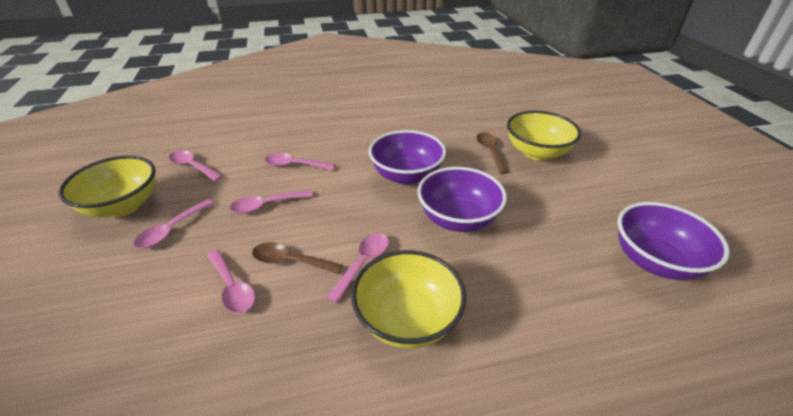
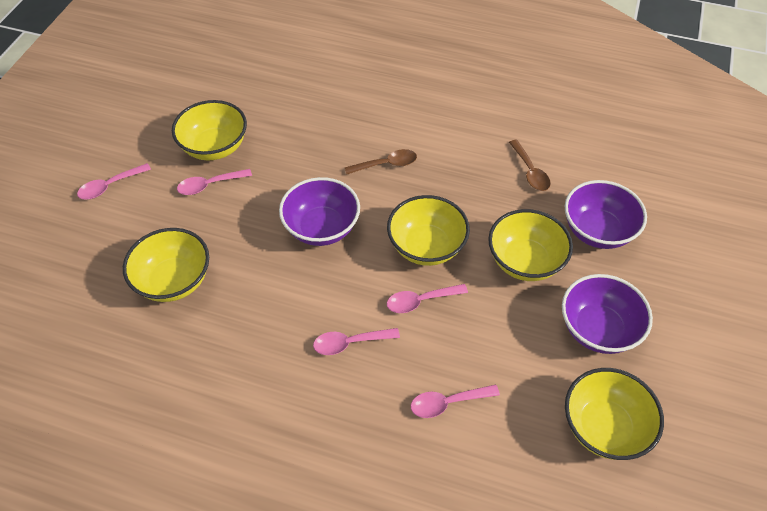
pink spoon: [134,199,214,249] [169,150,223,181] [207,250,255,313] [230,190,313,214] [265,153,335,170] [326,233,389,303] = 6 -> [77,163,151,199] [177,169,252,195] [313,328,400,355] [387,284,468,313] [411,384,500,418] = 5
yellow bowl: [59,156,155,217] [351,250,466,348] [507,111,581,161] = 3 -> [123,228,209,302] [172,100,247,160] [387,195,470,266] [488,209,573,281] [565,368,664,460] = 5

